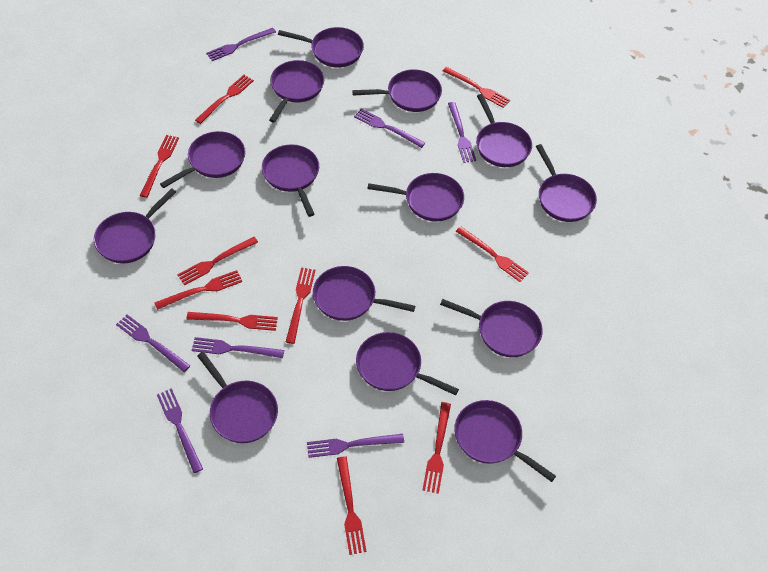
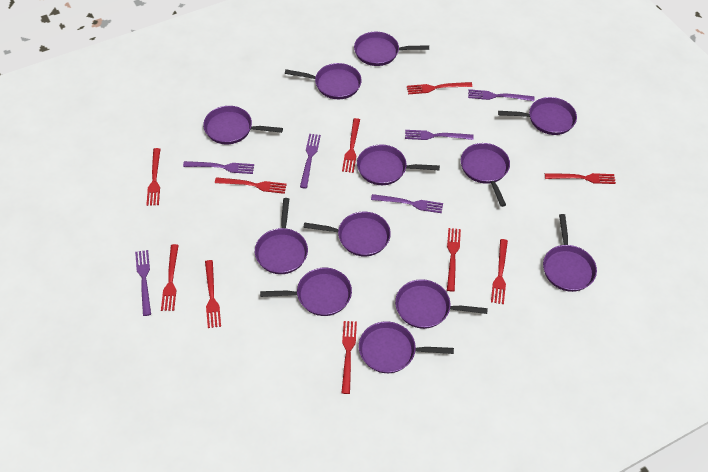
purple fork: [116,315,190,372] [157,388,203,473] [192,337,284,358] [206,28,276,61] [307,434,404,458] [354,109,425,148] [448,102,476,163] = 7 -> [135,250,151,316] [183,161,254,174] [300,134,321,188] [371,194,443,213] [405,130,474,140] [468,89,535,101] = 6
purple pan: [94,188,176,264] [160,131,245,188] [197,352,278,443] [262,144,319,217] [269,60,324,123] [278,27,364,68] [313,266,415,321] [352,69,442,112] [356,332,459,395] [367,173,464,222] [440,299,543,357] [454,400,556,482] [476,94,532,167] [536,144,597,222] = 14 -> [203,106,283,144] [255,198,308,274] [260,268,352,316] [285,63,362,99] [303,211,391,256] [354,32,429,66] [357,144,440,185] [359,321,454,373] [395,279,488,329] [461,143,510,207] [498,97,577,135] [543,214,597,292] = 12

